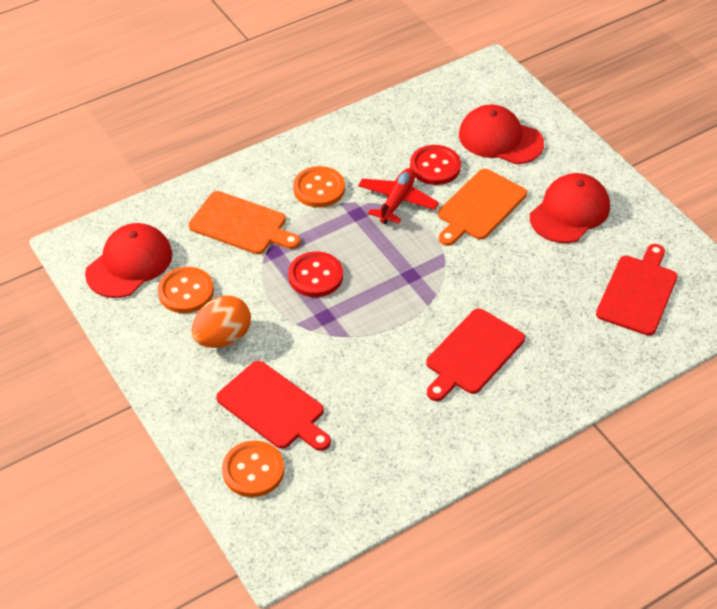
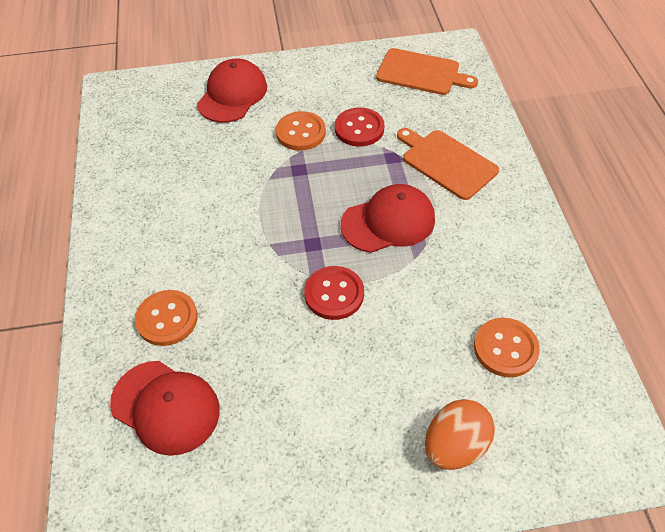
red cutting board: [216,361,331,451] [426,308,525,401] [596,244,678,336] = 3 -> none = 0
red plane: [358,168,439,224] = 1 -> none = 0

